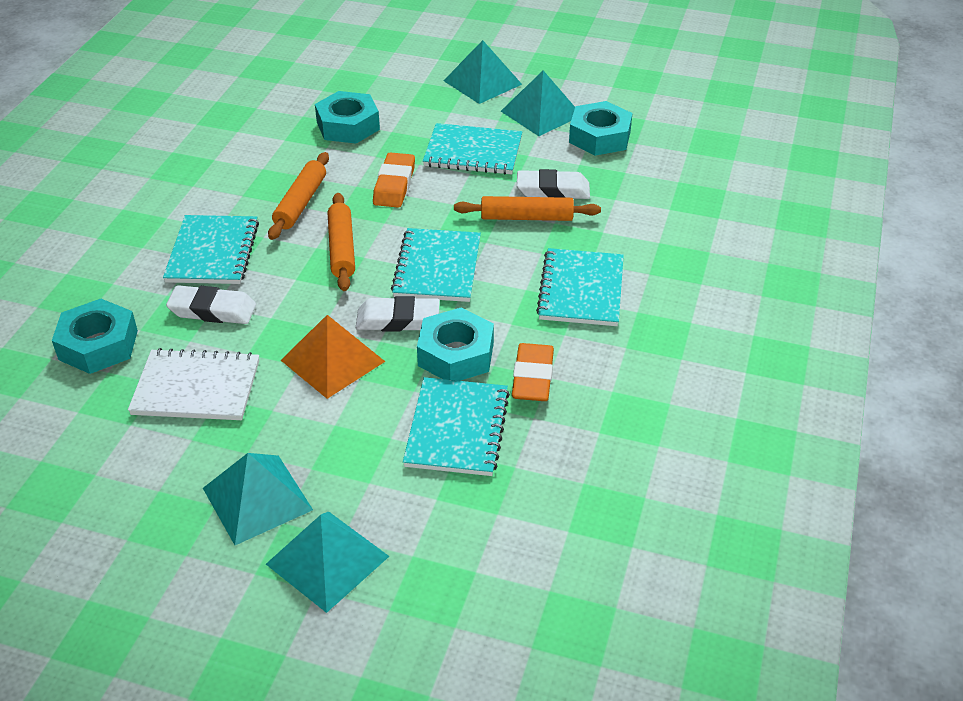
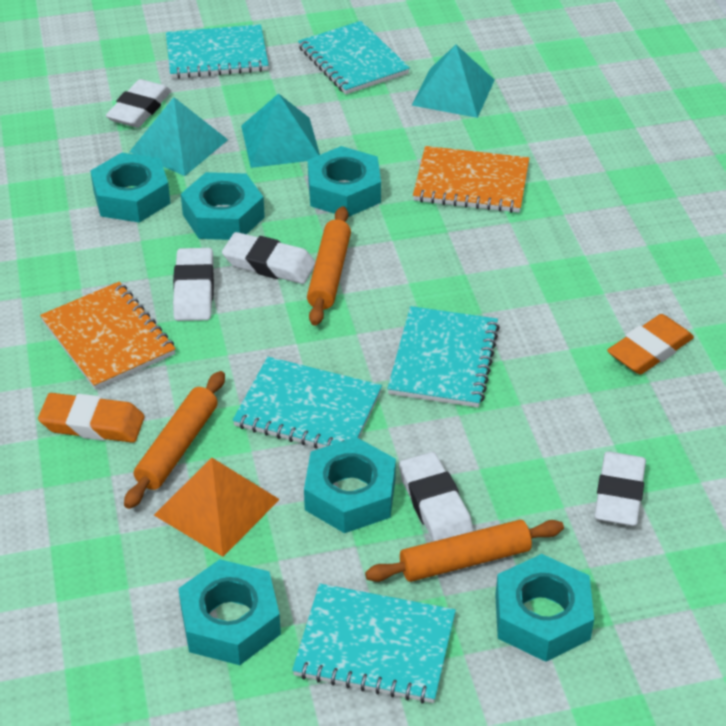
orange notebook: none = 0 -> [40,282,176,390] [413,146,529,213] = 2
turquoise nut: [52,299,138,374] [315,91,380,144] [417,308,494,381] [569,101,632,156] = 4 -> [90,153,171,223] [178,559,281,665] [181,172,265,240] [304,437,396,533] [308,146,381,217] [495,554,594,662] = 6
turquoise pyramid: [203,453,313,545] [266,512,389,613] [444,40,522,104] [501,70,575,136] = 4 -> [129,97,228,176] [241,93,320,168] [412,45,495,118] = 3
white eraser: [166,285,256,324] [356,296,440,332] [517,169,590,199] = 3 -> [106,79,171,128] [173,248,214,321] [222,232,315,284] [399,452,474,542] [594,451,646,526] = 5
white notebook: [128,348,259,420] = 1 -> none = 0

